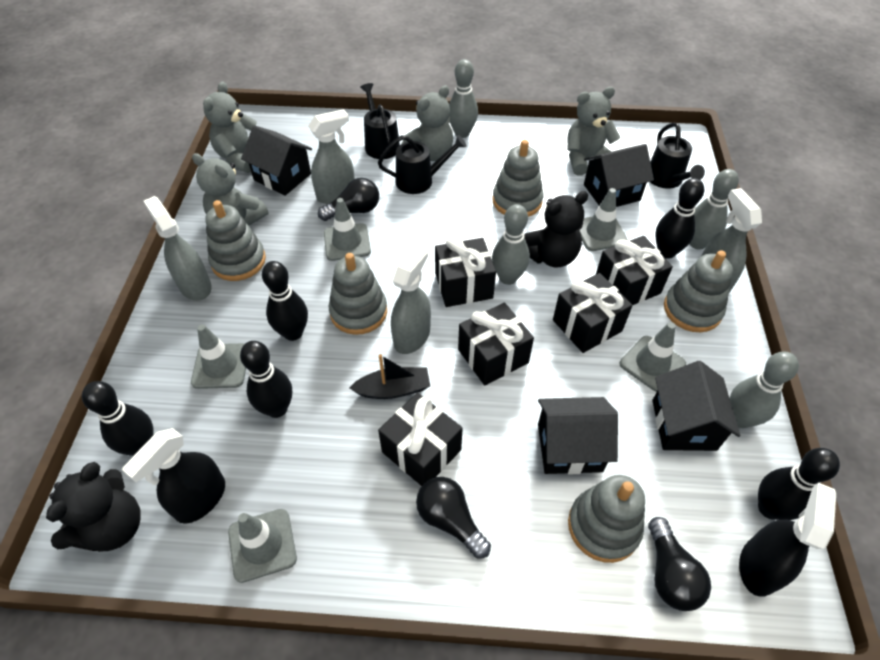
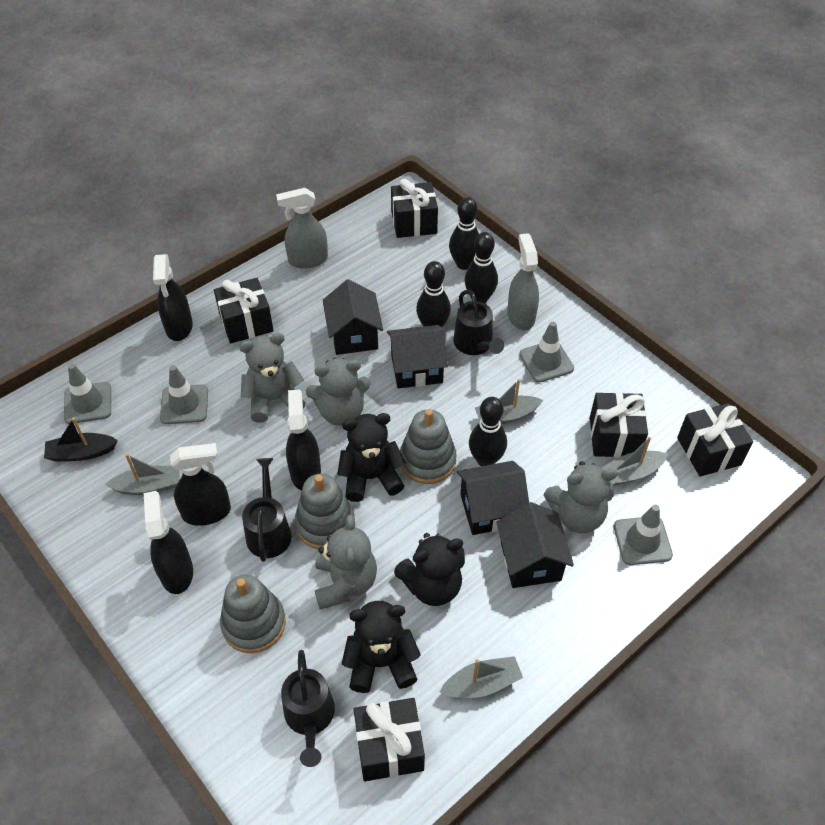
black bowling pin: [82,381,154,456] [240,341,292,418] [262,261,308,341] [655,178,704,259] [758,448,840,520] = 5 -> [416,261,451,327] [449,197,479,270] [465,232,498,303] [469,397,507,466] = 4
black light bulb: [318,178,379,221] [416,477,491,559] [648,517,711,611] = 3 -> none = 0
black spray bottle: [122,428,225,524] [739,483,836,597] = 2 -> [144,491,193,594] [153,254,193,341] [170,443,231,526] [286,389,321,490] = 4
black teddy bear: [46,462,141,552] [524,191,588,268] = 2 -> [337,413,406,502] [342,601,421,693] [394,533,465,606] = 3
grey boat: none = 0 -> [105,454,180,495] [440,656,523,698] [475,379,543,424] [601,437,668,486] = 4
grey bowling pin: [449,59,478,138] [492,204,530,285] [690,169,739,250] [730,352,799,428] = 4 -> none = 0
grey spray bottle: [144,196,212,301] [308,109,355,204] [391,245,431,354] [702,188,762,293] = 4 -> [276,188,328,268] [507,233,539,330] = 2
grey stacking toy: [205,200,266,281] [329,253,387,335] [493,140,543,217] [568,475,645,563] [664,250,733,332] = 5 -> [220,574,286,653] [295,474,355,549] [400,409,457,484] = 3
grey traffic cone: [191,324,246,389] [228,509,297,583] [324,198,371,261] [580,188,628,251] [619,322,686,392] = 5 -> [64,364,111,424] [160,365,208,424] [519,322,574,383] [614,505,673,565] = 4

